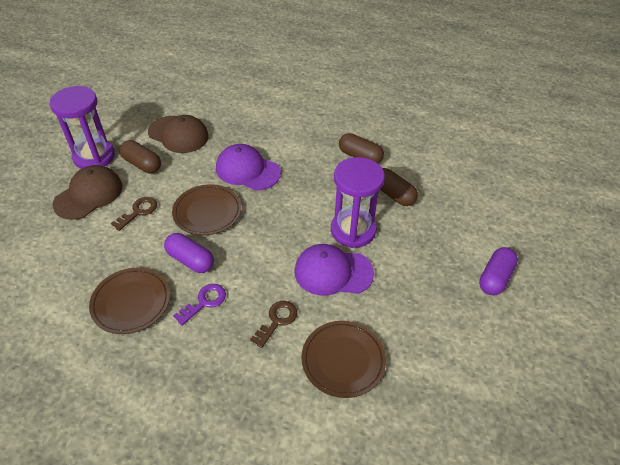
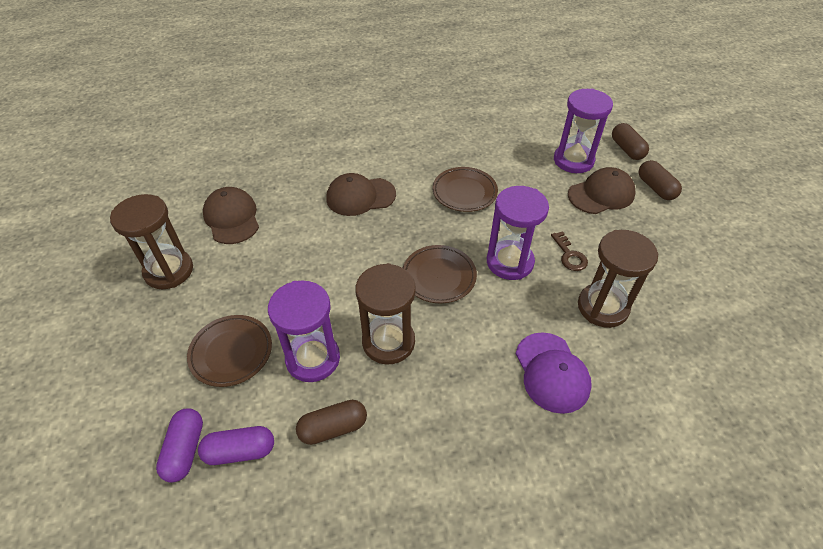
brown cap: [53,165,123,220] [148,115,209,153] = 2 -> [203,187,259,244] [326,173,396,216] [568,167,635,214] = 3
brown hourglass: none = 0 -> [110,194,193,289] [355,263,416,364] [578,230,659,328] = 3
brown key: [111,197,157,231] [250,301,297,348] = 2 -> [551,231,588,271] = 1
purple cap: [216,144,281,191] [294,244,374,296] = 2 -> [515,332,592,414] = 1
purple hourglass: [50,86,115,169] [331,157,385,248] = 2 -> [268,281,340,382] [487,186,549,280] [554,88,613,173] = 3
purple key: [173,284,226,326] = 1 -> none = 0

